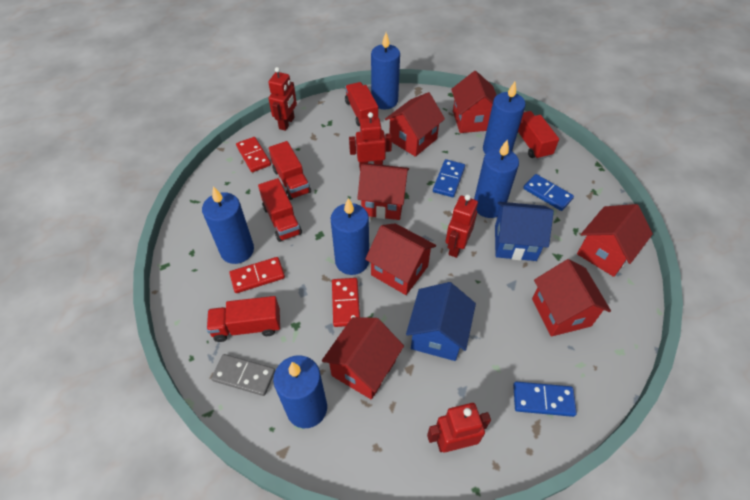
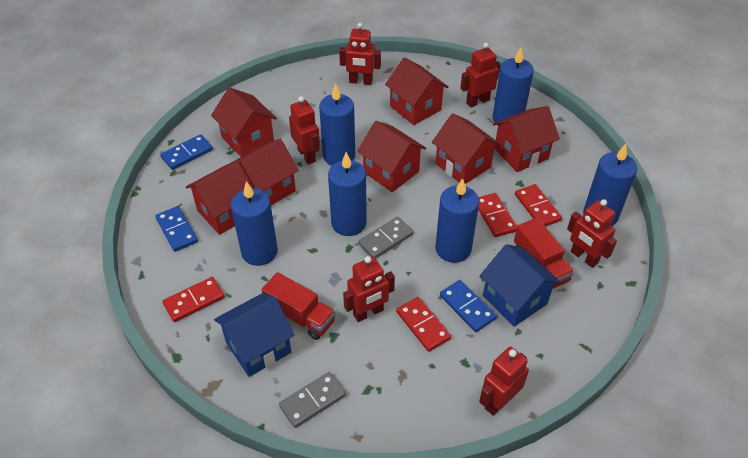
grey domino: [211,354,275,396] = 1 -> [279,372,346,428] [358,217,414,258] = 2
red domino: [229,257,285,293] [236,137,271,172] [332,278,360,327] = 3 -> [163,277,225,322] [396,297,451,352] [478,193,517,237] [515,184,562,227] = 4
red robot: [268,67,297,131] [349,112,392,169] [427,403,491,453] [445,194,478,258] = 4 -> [289,96,320,164] [339,23,381,85] [343,256,395,322] [460,43,500,107] [479,346,529,416] [567,199,617,268] = 6
red truck: [207,296,280,342] [258,178,302,242] [269,141,311,200] [345,82,378,126] [518,111,559,160] = 5 -> [262,272,336,340] [514,218,574,288] = 2

